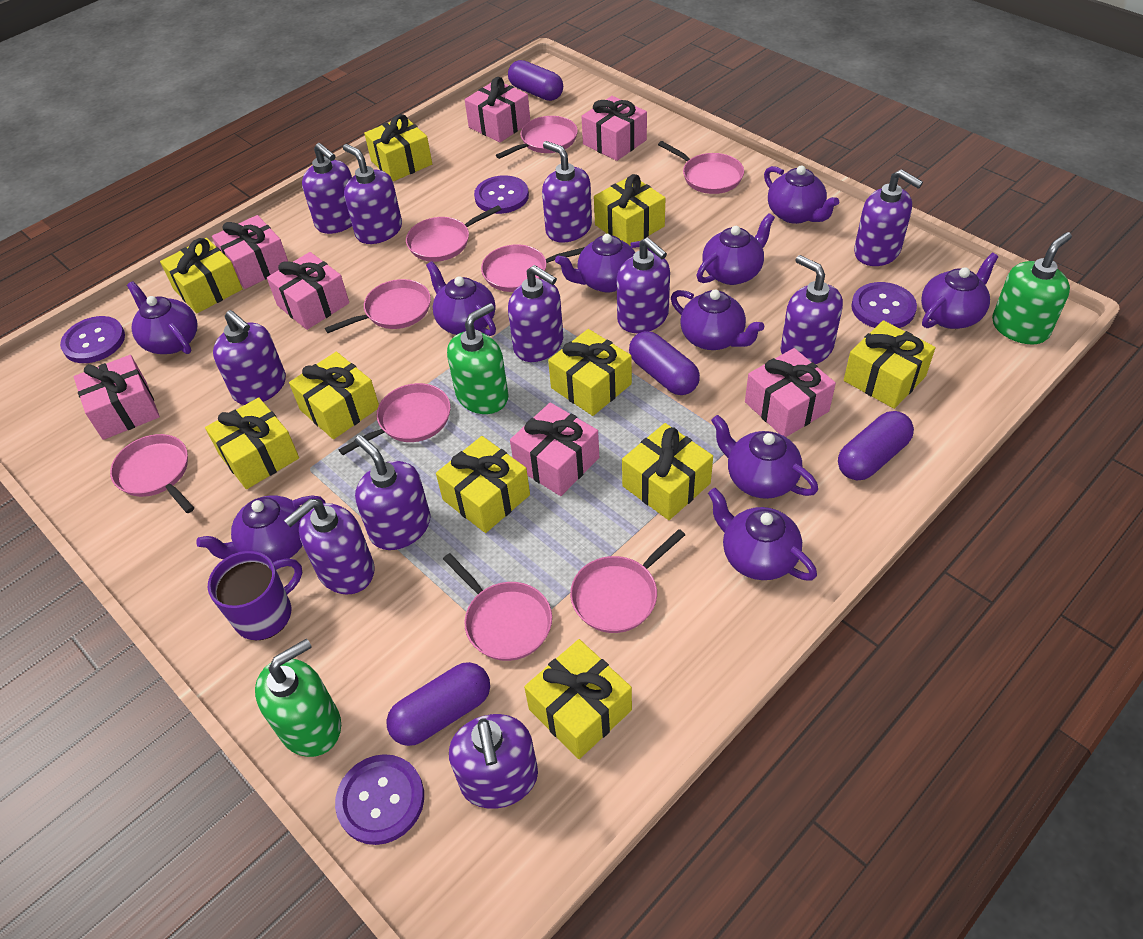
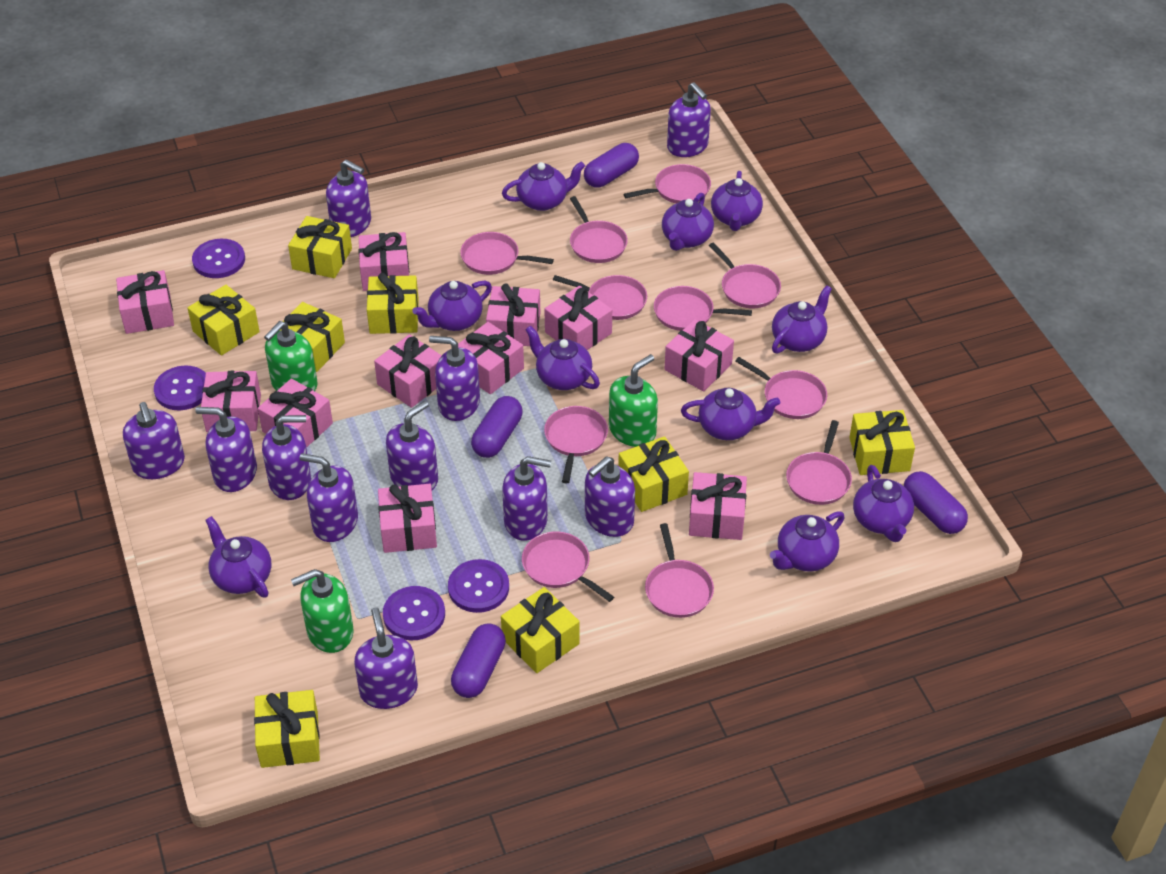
pink gift: [74,355,160,440] [212,215,288,289] [267,252,349,330] [465,77,530,142] [510,402,599,496] [581,96,647,161] [745,348,836,437] = 7 -> [116,270,174,334] [201,371,261,432] [258,378,333,448] [359,232,409,291] [374,334,442,408] [378,484,437,553] [458,322,524,394] [486,284,540,346] [544,286,612,350] [665,319,734,392] [689,472,747,540] = 11
pink pan: [110,434,194,513] [325,279,431,333] [339,383,451,455] [406,205,501,262] [443,553,552,661] [481,245,585,292] [496,116,578,159] [570,529,685,633] [658,141,744,194] = 9 -> [460,232,554,275] [522,531,614,602] [544,406,608,483] [553,275,647,320] [570,196,628,263] [624,164,711,203] [645,523,714,618] [654,286,752,331] [709,242,781,308] [735,357,827,419] [786,420,852,505] = 11
purple mug: [208,551,302,640] = 1 -> none = 0
yellow gift: [160,238,242,313] [205,398,299,489] [289,352,379,439] [364,114,432,181] [436,436,530,533] [524,639,632,759] [548,329,632,416] [594,174,665,246] [622,423,713,520] [844,320,935,409] = 10 -> [187,285,260,356] [254,690,320,768] [280,302,345,372] [288,216,352,278] [367,273,419,334] [501,587,580,673] [618,436,689,512] [849,410,915,475] = 8

